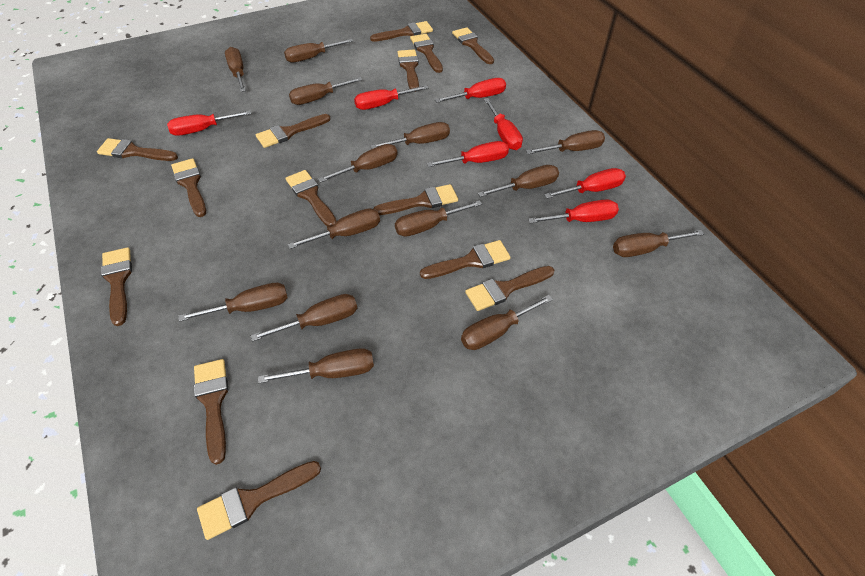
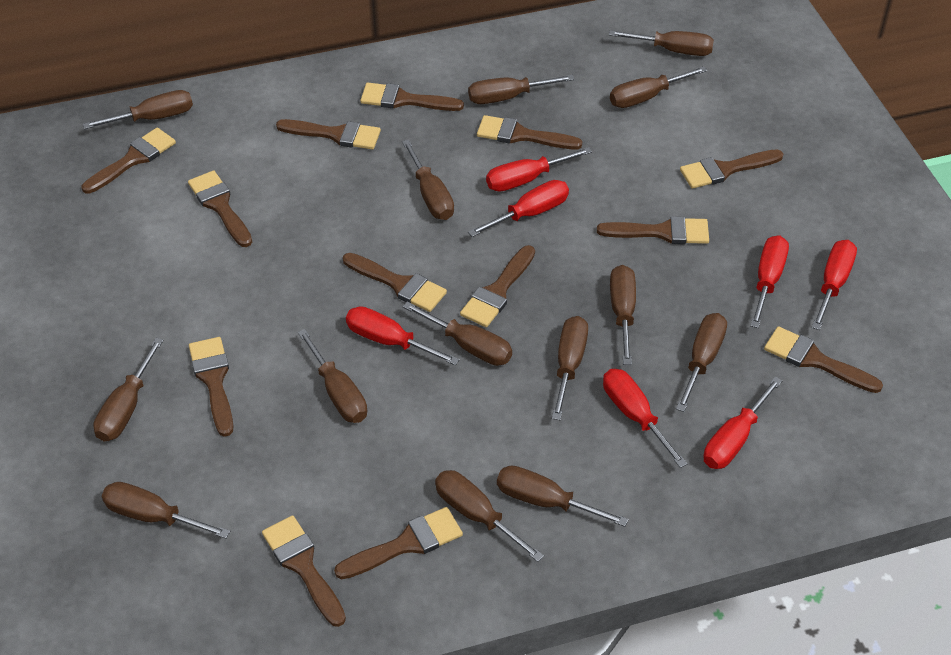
brown brush: [97,138,178,161] [101,247,132,326] [171,158,206,217] [194,359,228,465] [197,461,321,540] [256,114,330,148] [285,170,337,226] [370,21,433,42] [373,184,458,215] [397,50,419,92] [410,34,443,73] [420,240,511,279] [452,27,494,64] [465,266,554,311] = 14 -> [82,128,176,194] [188,170,252,247] [189,337,233,437] [262,515,346,627] [276,119,381,149] [334,507,463,579] [343,253,447,312] [360,83,464,111] [460,245,535,327] [477,115,582,149] [597,216,709,244] [680,149,783,189] [764,326,883,393] = 13

